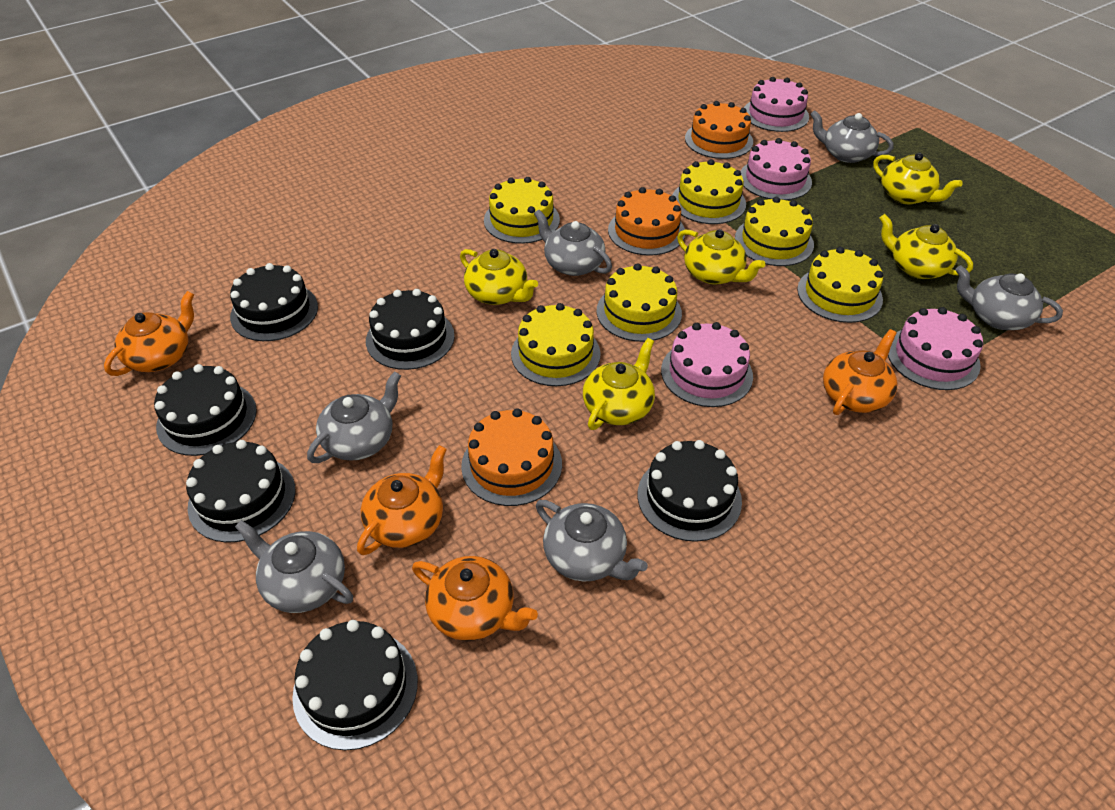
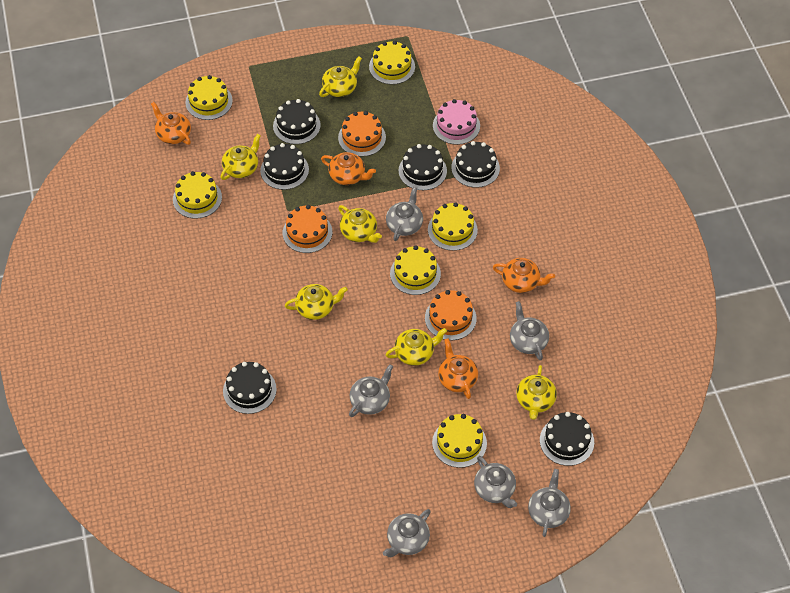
pink cake: [661,322,753,407] [740,138,812,200] [744,77,809,132] [888,307,983,390] = 4 -> [433,99,480,145] = 1
yellow teapot: [460,249,538,305] [583,338,655,430] [677,229,766,284] [873,153,962,204] [879,214,973,279] = 5 -> [221,134,261,180] [285,284,348,320] [319,56,362,97] [338,205,382,243] [386,328,447,366] [516,365,557,420] = 6

